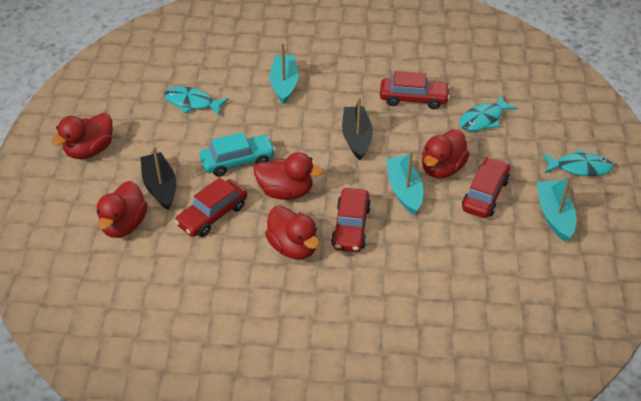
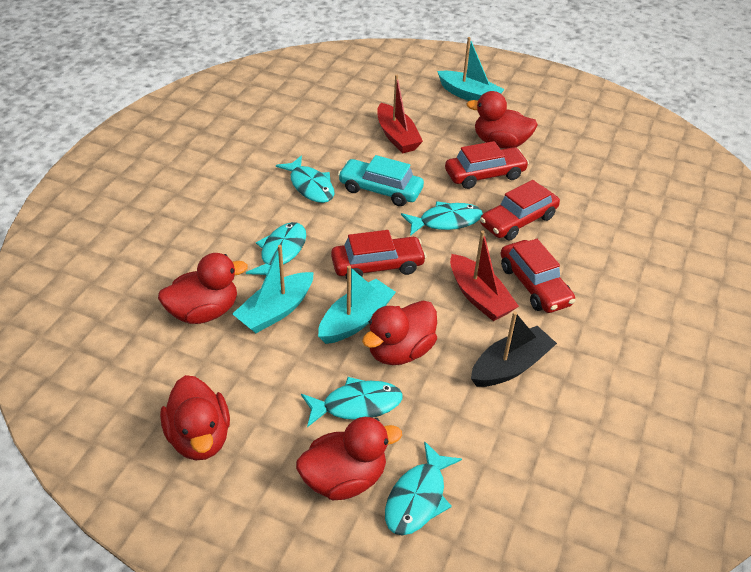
black boat: [140,146,176,210] [342,97,373,160] = 2 -> [471,311,557,387] = 1
red boat: none = 0 -> [377,75,423,153] [450,230,519,321] = 2
turquoise fish: [164,86,229,116] [459,95,518,131] [543,149,613,176] = 3 -> [246,222,306,276] [276,156,334,203] [301,377,403,427] [385,441,462,536] [401,201,483,236] = 5

